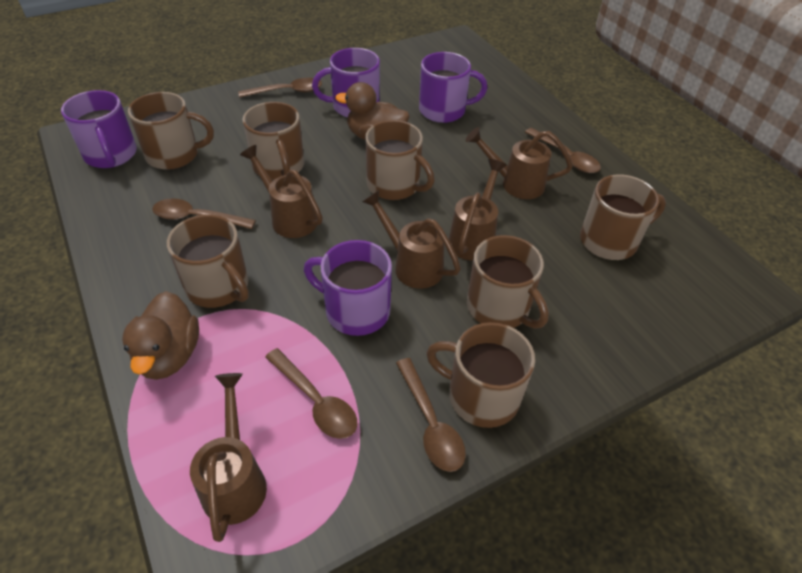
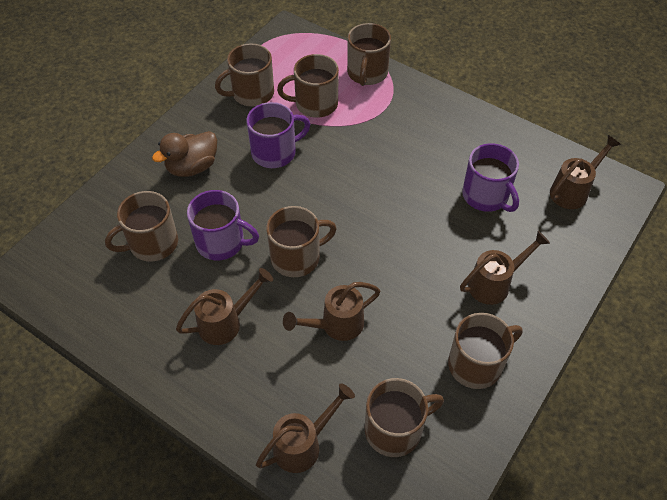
brown duck: [122,291,199,380] [335,82,409,140] = 2 -> [152,131,217,177] = 1
brown spoon: [152,198,256,229] [238,78,322,98] [265,348,358,439] [396,358,466,472] [525,128,601,173] = 5 -> none = 0
purple mug: [61,90,137,168] [304,240,392,336] [312,48,380,117] [419,52,487,123] = 4 -> [187,190,259,260] [247,102,311,168] [462,143,519,212] = 3

